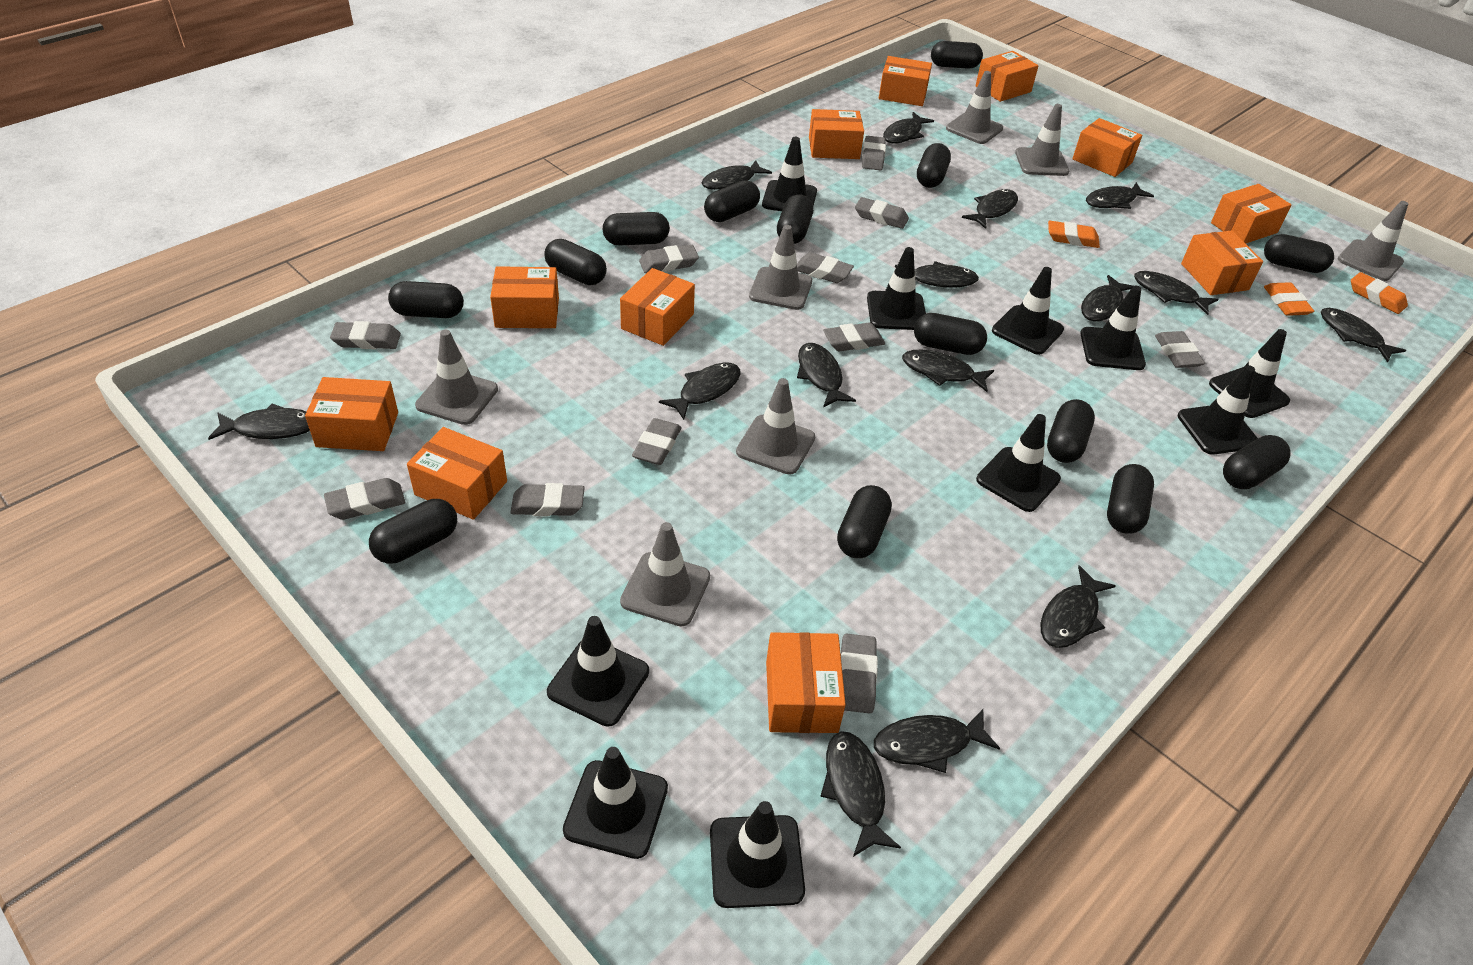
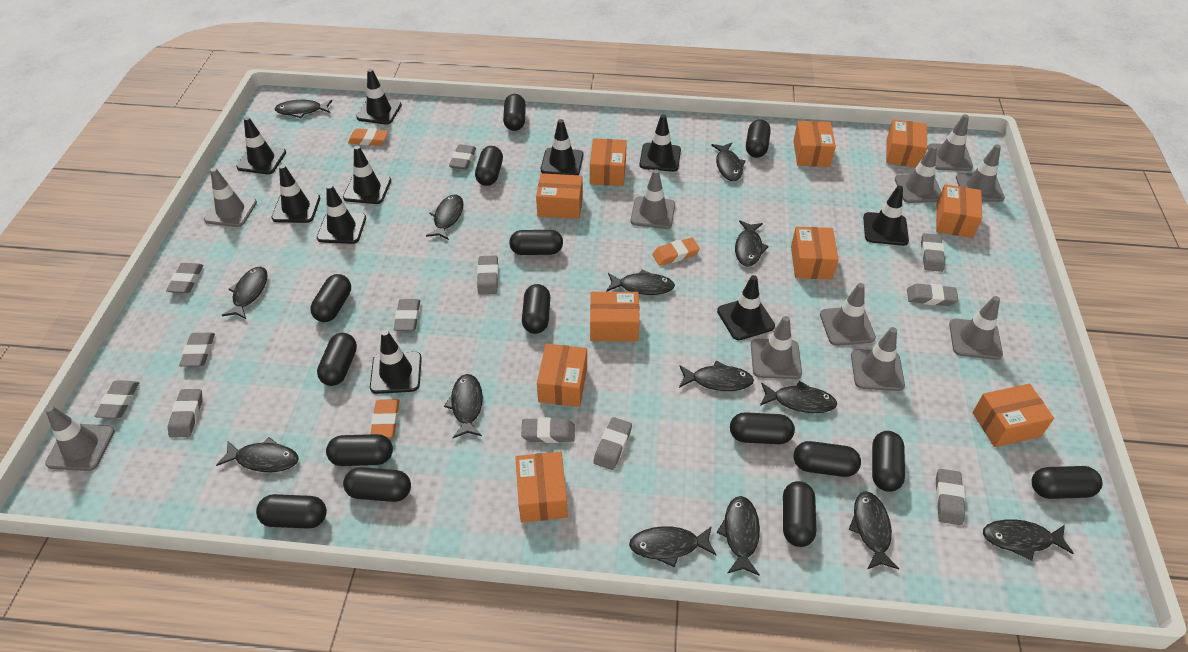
black capsule: [369,499,457,564] [388,281,464,318] [544,239,607,285] [603,212,670,246] [704,180,760,222] [777,194,813,244] [837,485,892,558] [914,313,987,355] [917,143,951,188] [931,41,983,69] [1047,399,1095,463] [1107,464,1154,534] [1223,435,1290,489] [1264,234,1334,273] = 14 -> [256,494,327,529] [310,274,351,322] [317,333,357,386] [326,434,393,466] [343,467,411,502] [475,146,503,186] [503,94,526,131] [509,230,563,255] [522,284,550,334] [730,412,795,444] [746,119,771,158] [783,481,816,547] [794,441,861,477] [872,431,905,492] [1032,466,1102,499] = 15
black fish: [208,403,310,440] [659,363,741,420] [702,160,772,190] [797,343,856,408] [820,731,901,857] [874,709,1000,773] [883,112,934,143] [895,261,979,287] [902,350,994,392] [962,189,1018,229] [1041,566,1116,648] [1081,275,1133,321] [1086,182,1154,209] [1134,271,1219,315] [1321,308,1406,363] = 15 -> [216,437,299,472] [221,267,267,319] [275,100,332,118] [426,195,464,240] [444,374,483,438] [606,269,675,295] [629,526,716,567] [679,361,754,391] [711,143,746,181] [717,496,760,576] [735,220,769,267] [760,381,837,413] [849,491,899,569] [983,519,1074,561] = 14
grey eraser: [324,478,405,520] [330,321,401,349] [510,483,585,516] [632,418,682,465] [639,245,699,273] [797,252,854,283] [823,323,885,351] [841,633,878,713] [855,197,909,229] [862,136,886,170] [1155,331,1205,368] = 11 -> [95,380,139,419] [166,263,203,293] [168,389,203,437] [179,333,215,367] [394,299,420,331] [449,144,476,170] [477,255,499,295] [521,417,575,443] [593,417,632,470] [907,284,958,306] [921,233,945,272] [936,469,965,525] = 12
grey traffic cone: [415,330,498,425] [620,522,710,626] [736,378,815,475] [749,225,812,310] [946,71,1003,144] [1015,104,1069,176] [1338,201,1408,281] = 7 -> [45,406,115,471] [204,168,257,227] [631,169,675,229] [751,316,802,379] [820,283,876,346] [851,327,905,391] [895,145,941,203] [927,114,973,171] [949,296,1003,360] [956,144,1005,202] = 10
orange box: [305,377,398,451] [407,427,507,520] [490,266,559,328] [620,268,695,346] [766,632,846,733] [809,109,864,159] [879,56,932,106] [976,51,1039,102] [1073,118,1142,177] [1181,230,1263,295] [1211,184,1291,243] = 11 -> [515,452,568,522] [536,173,583,219] [537,344,587,407] [590,138,627,186] [590,292,640,341] [791,227,839,280] [793,121,836,167] [886,119,927,167] [936,184,982,238] [972,384,1054,447] = 10

